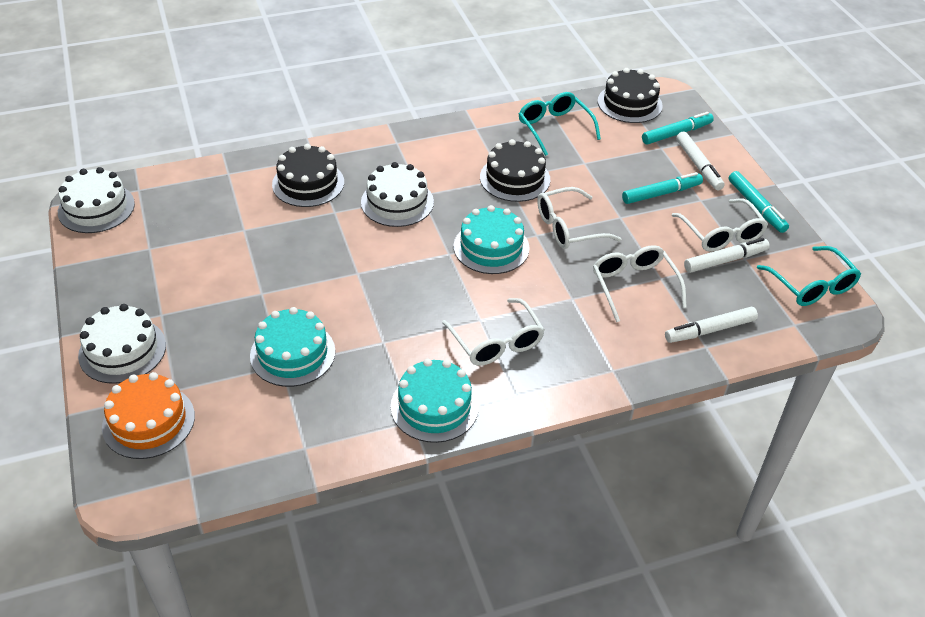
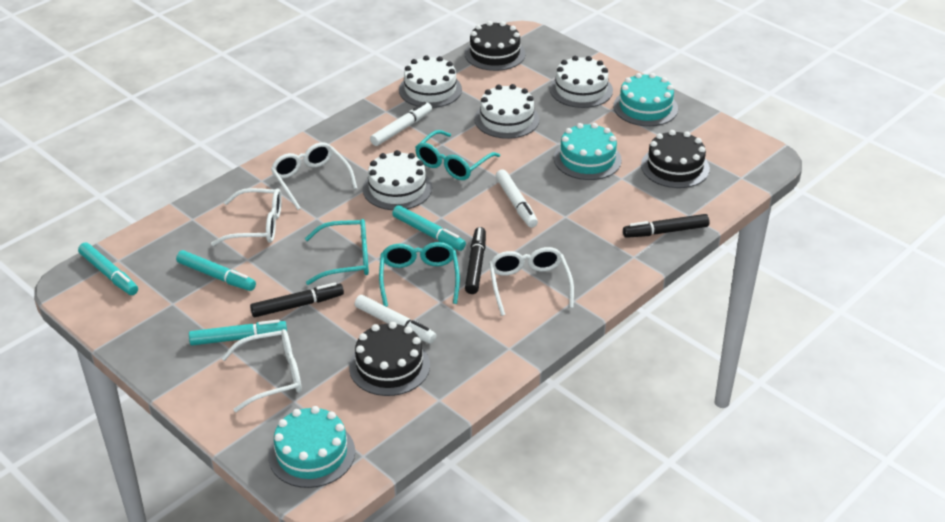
black marker: none = 0 -> [250,282,344,317] [465,227,486,294] [623,214,710,238] = 3
orange cake: [102,372,195,459] = 1 -> none = 0
turquoise glasses: [519,92,601,156] [757,246,861,306] = 2 -> [305,219,369,285] [379,242,460,307] [415,130,500,180] = 3
turquoise marker: [622,172,703,204] [642,112,714,144] [729,171,789,233] = 3 -> [78,243,138,295] [176,250,256,291] [189,319,287,346] [392,205,466,251] = 4
white cake: [58,167,135,233] [78,304,166,384] [361,162,434,227] = 3 -> [363,150,432,210] [399,55,462,108] [474,84,540,139] [550,56,613,108] = 4

